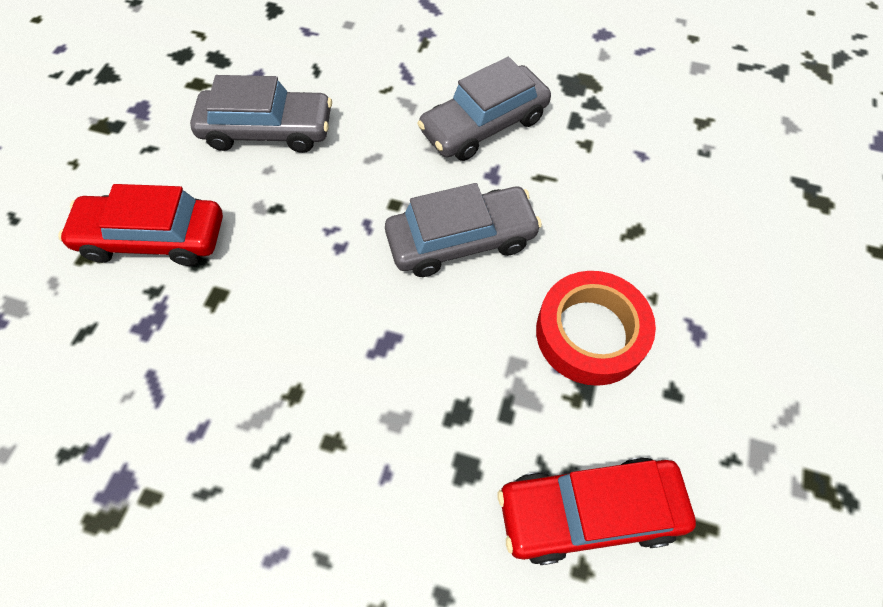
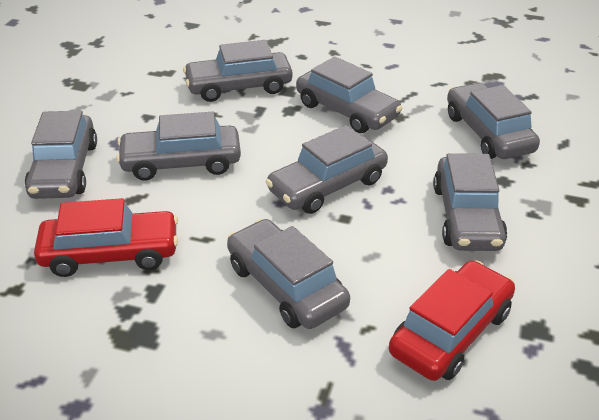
grey car: [190,75,332,153] [385,183,542,277] [417,57,551,161] = 3 -> [25,111,97,199] [116,112,241,181] [183,40,292,102] [227,219,350,329] [266,125,388,214] [296,56,402,133] [433,153,507,251] [447,83,540,159] = 8
red tape: [536,271,656,386] = 1 -> none = 0

